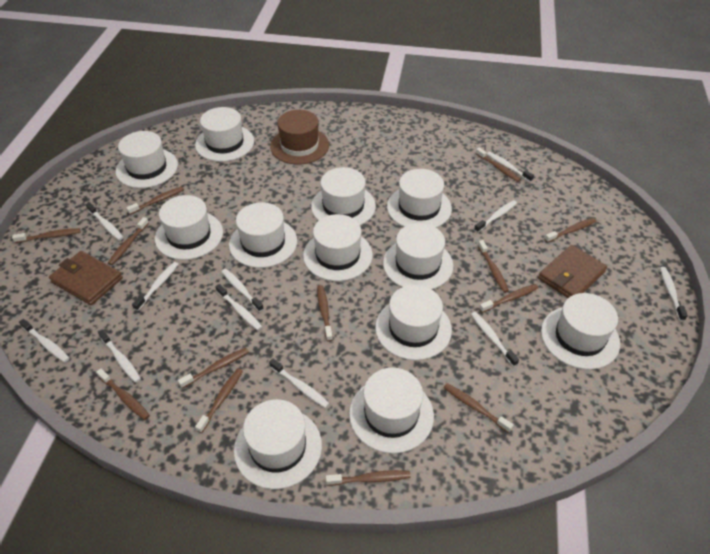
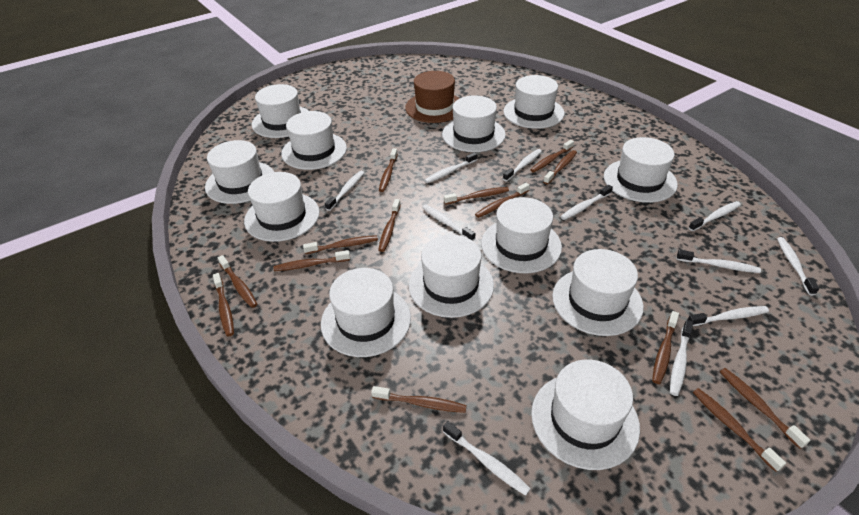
brown toothbrush: [12,228,80,243] [96,369,150,420] [108,217,149,265] [126,186,184,215] [178,348,249,388] [195,368,243,433] [317,285,333,342] [326,470,411,486] [443,383,513,433] [476,148,521,182] [478,240,509,293] [479,284,538,313] [545,218,596,243] = 13 -> [213,273,234,337] [218,255,257,308] [273,250,350,271] [303,235,378,254] [371,386,467,413] [378,199,401,252] [379,148,398,192] [444,187,509,205] [475,183,530,218] [530,140,574,172] [543,150,577,185] [652,311,679,384] [693,388,786,472] [720,368,810,449] = 14
brown wallet: [49,251,123,305] [538,245,607,298] = 2 -> none = 0

